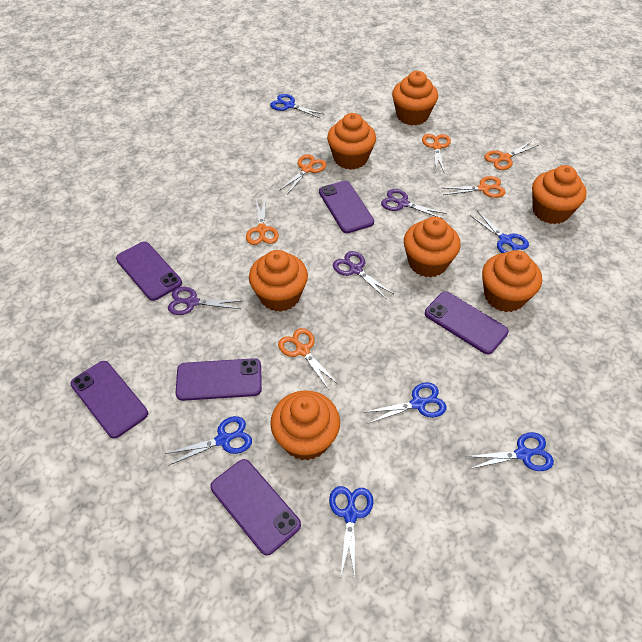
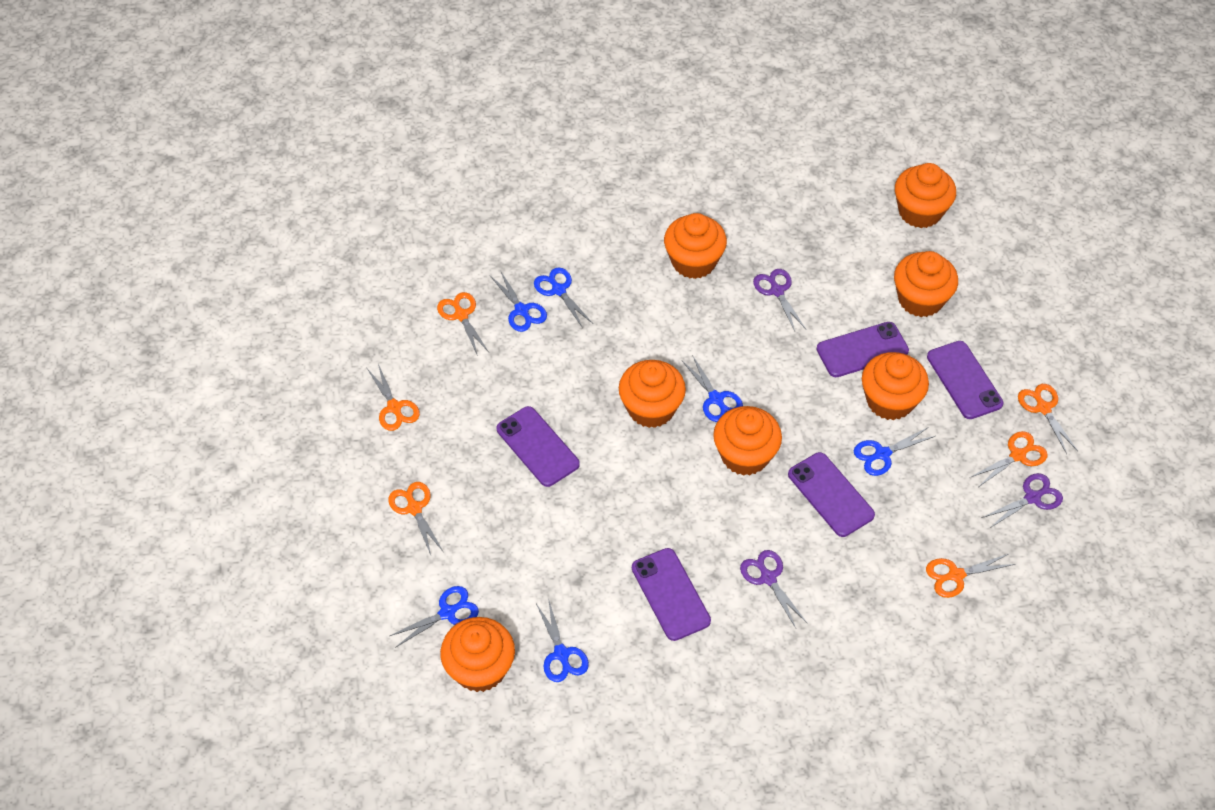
purple phone: [71,361,148,438] [116,242,182,301] [176,358,262,401] [210,459,301,555] [319,181,374,233] [425,291,509,355] = 6 -> [497,406,580,487] [632,548,711,641] [788,452,875,537] [817,322,909,377] [927,341,1003,419] = 5

